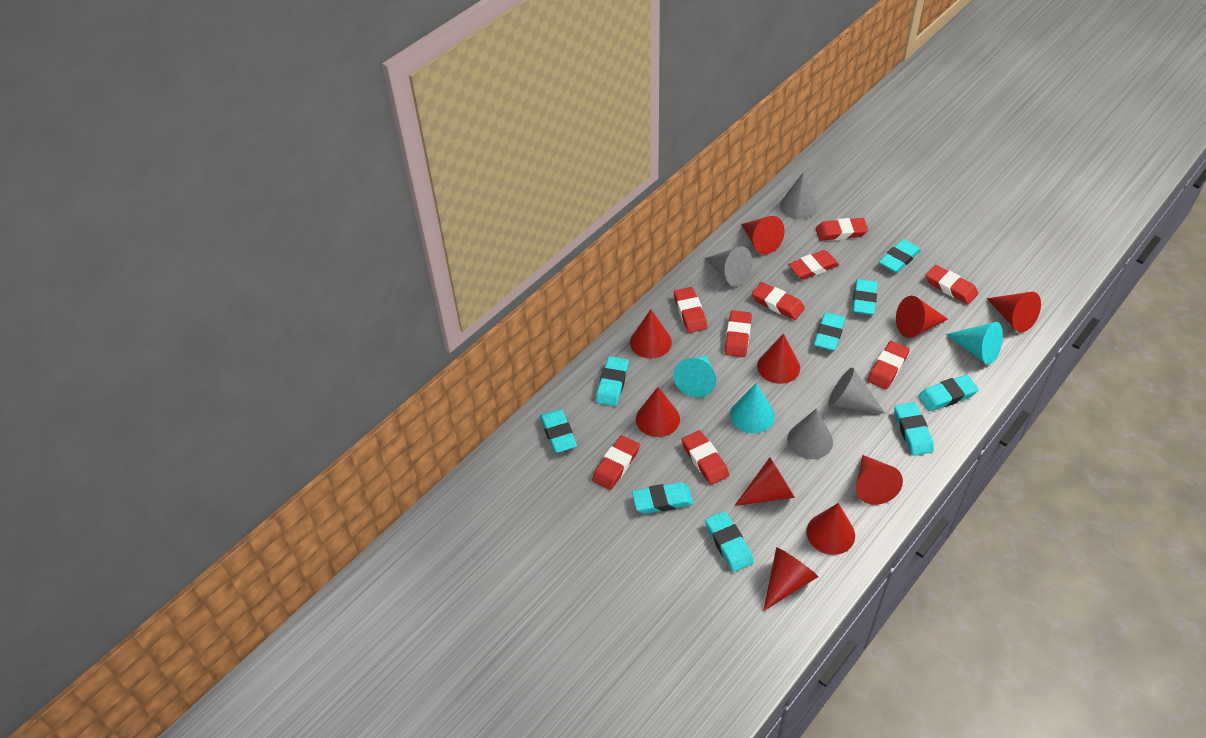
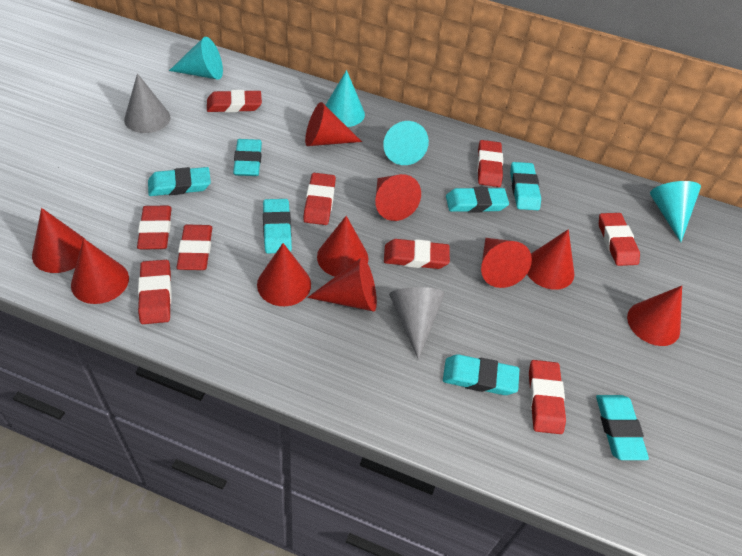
grey cone: [704,246,752,286] [780,172,818,219] [787,408,833,459] [828,368,885,414] = 4 -> [124,73,170,133] [389,287,445,360] = 2
turquoise cone: [673,355,716,397] [730,383,775,433] [946,322,1003,364] = 3 -> [169,37,223,80] [325,70,365,127] [383,121,429,165] [650,181,701,242] = 4
turquoise eraser: [540,409,577,453] [596,356,629,406] [632,482,694,514] [705,511,754,572] [814,312,845,351] [852,279,878,315] [879,239,921,273] [894,402,934,456] [918,374,979,411] = 9 -> [148,167,211,196] [233,139,262,176] [263,199,292,254] [443,354,520,395] [446,187,509,212] [510,162,541,210] [596,395,649,460] = 7

